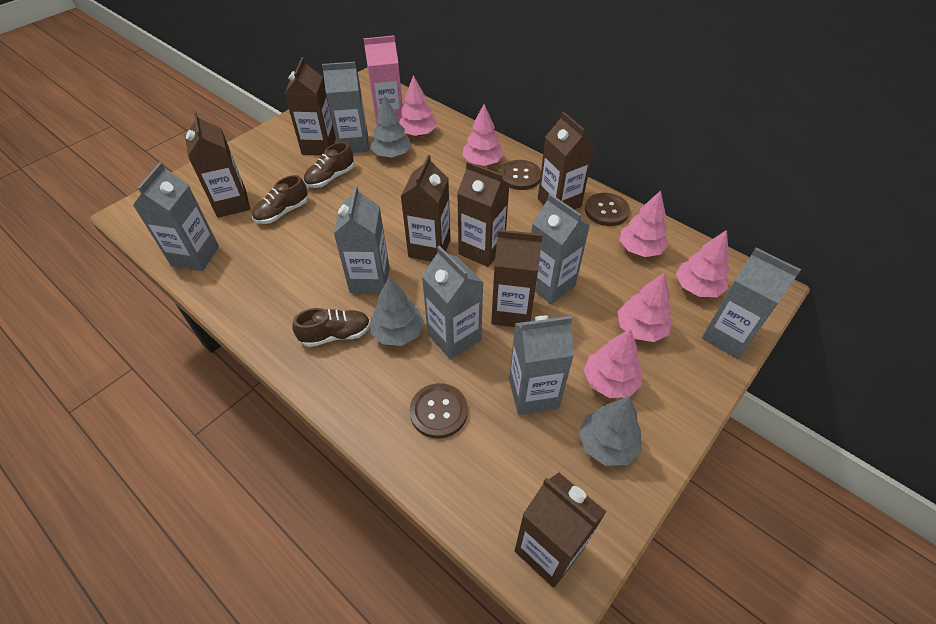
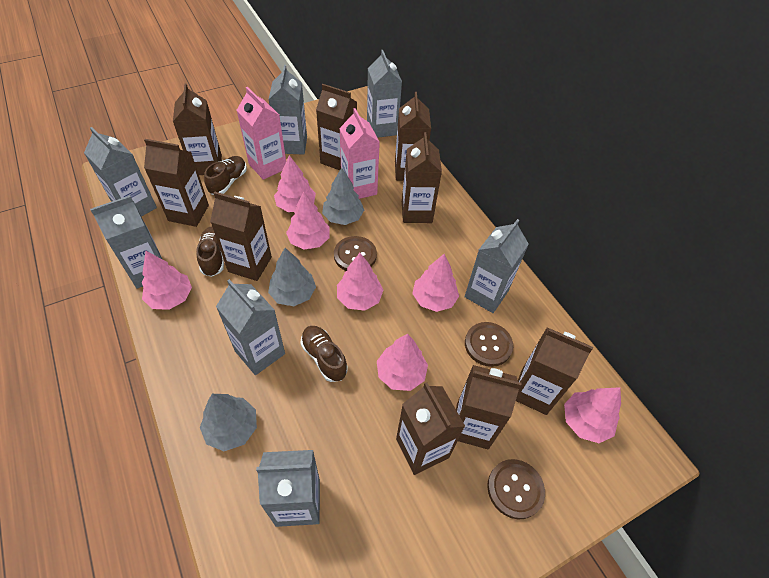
brown carton: [185,112,250,218] [284,57,336,155] [401,155,451,261] [457,162,510,267] [491,230,543,327] [515,473,607,588] [538,111,595,210] = 7 -> [144,139,209,227] [173,84,222,175] [210,192,272,281] [316,84,357,170] [395,92,431,181] [396,382,465,475] [402,132,442,223] [456,365,522,449] [516,328,593,415] = 9
pink carton: [363,35,403,125] = 1 -> [237,87,286,180] [339,108,380,199] = 2
pink tree: [399,75,437,136] [462,104,504,166] [583,329,642,398] [618,273,672,342] [620,191,669,257] [676,230,729,297] = 6 -> [142,251,192,310] [274,155,316,212] [286,192,330,249] [337,253,383,311] [377,334,428,391] [412,254,459,312] [564,387,621,443] = 7

